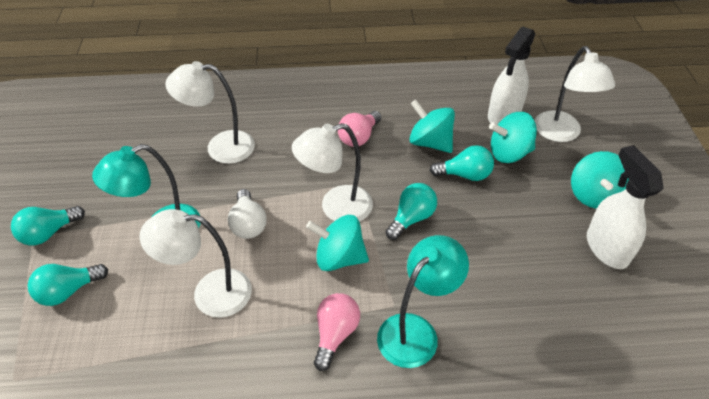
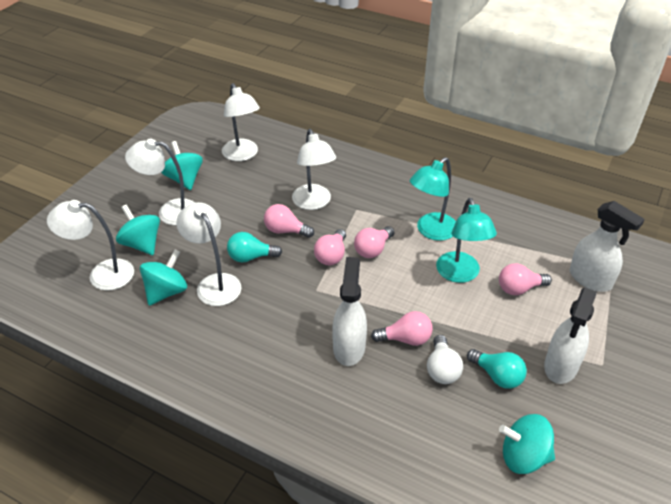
pink light bulb: [314,293,360,371] [338,111,381,147] = 2 -> [264,204,314,238] [314,229,346,265] [354,226,394,258] [371,311,433,346] [499,263,552,295] = 5
turquoise light bulb: [11,206,85,245] [28,264,108,306] [386,183,437,240] [429,145,494,181] = 4 -> [227,232,282,263] [467,349,527,389] = 2
white lamp: [139,209,252,318] [165,61,255,164] [292,123,373,222] [535,46,615,142] = 4 -> [47,200,134,290] [125,139,195,225] [176,202,242,306] [222,83,260,161] [292,129,336,210] = 5
white spray bottle: [488,27,535,125] [587,145,663,269] = 2 -> [332,257,367,366] [544,288,597,384] [570,201,645,292] = 3

